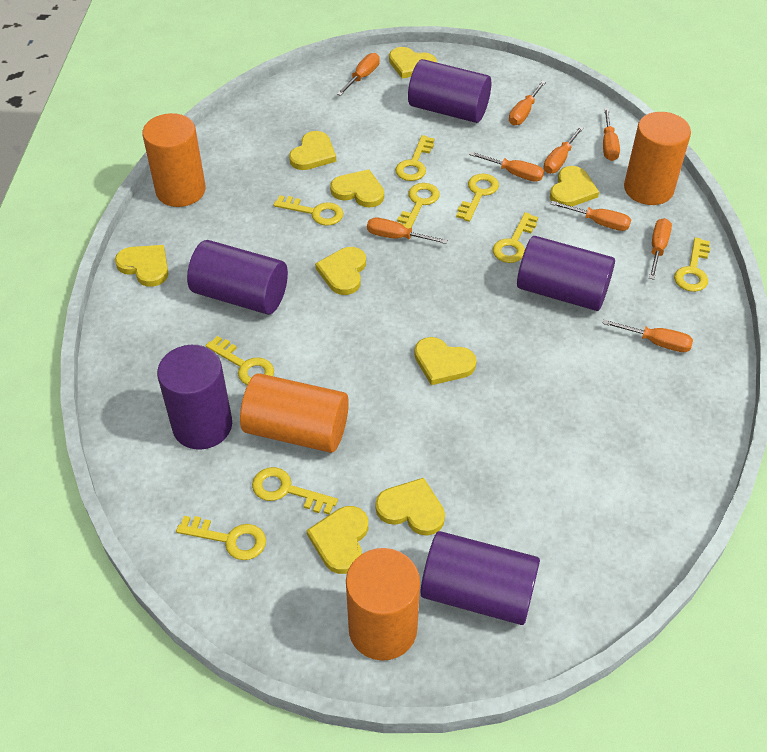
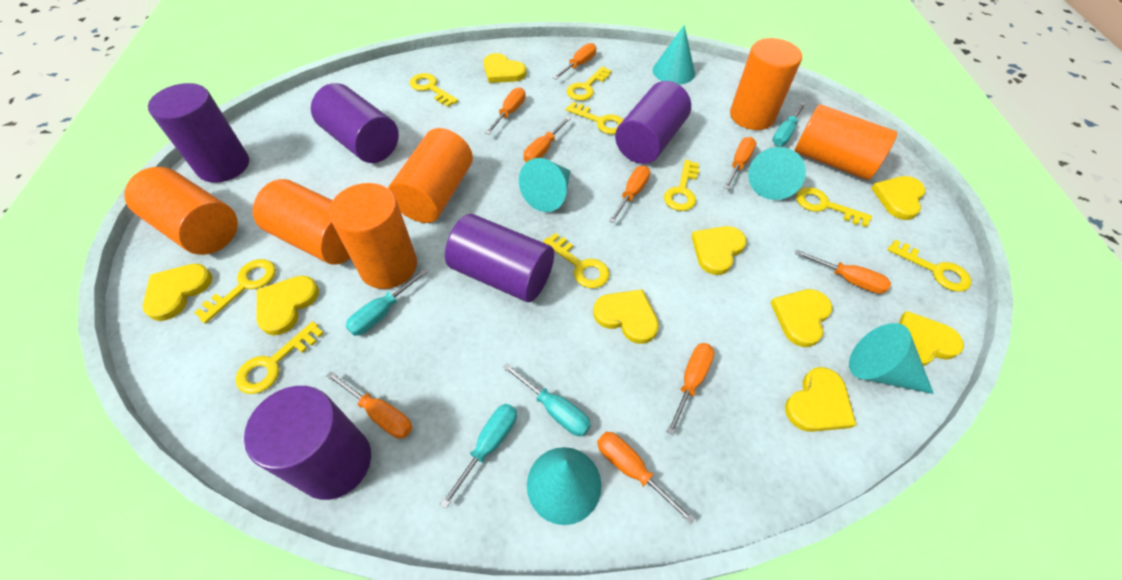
orange cylinder: [142,113,206,207] [240,373,349,453] [346,548,420,661] [624,112,691,205] = 4 -> [124,167,238,255] [253,179,350,265] [329,183,417,289] [388,128,473,223] [730,38,802,130] [795,104,897,180] = 6
turquoise cone: none = 0 -> [519,158,570,212] [527,447,601,525] [653,25,695,85] [748,147,806,200] [849,323,934,394] = 5
turquoise screwdriver: none = 0 -> [346,268,428,336] [440,404,517,509] [503,363,591,436] [772,102,806,146] = 4

